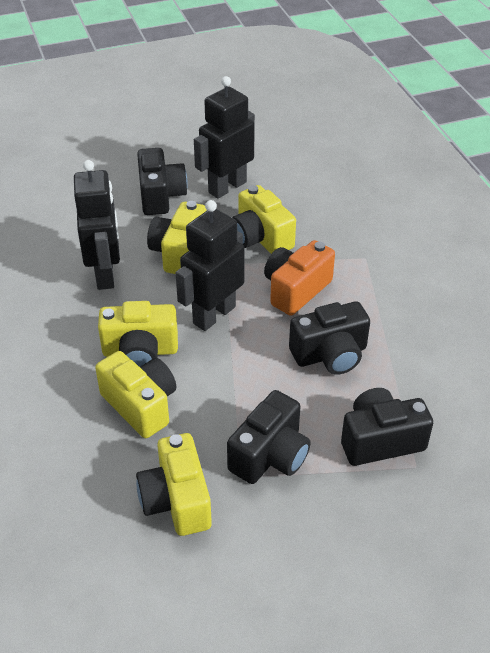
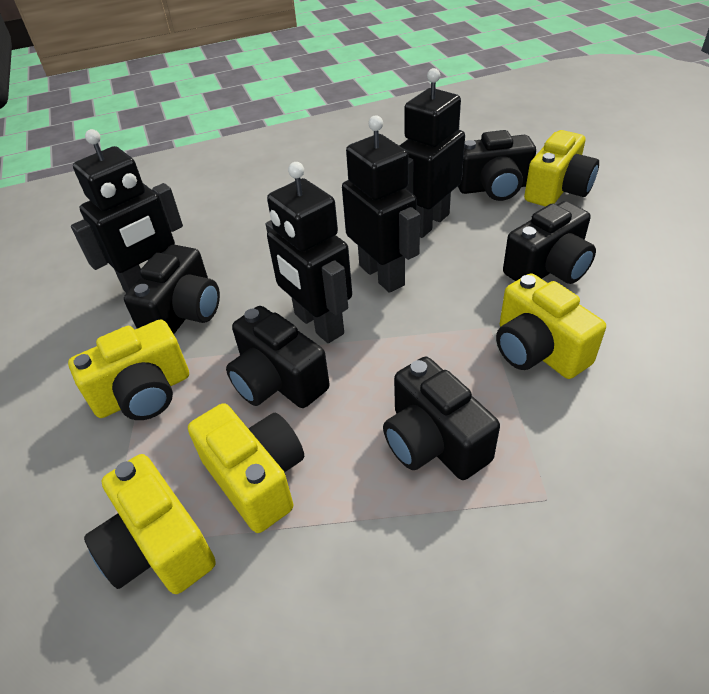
black camera: [137,148,188,215] [227,390,311,484] [289,301,370,375] [341,388,433,466] = 4 -> [124,245,220,334] [226,306,330,408] [383,357,500,480] [458,130,536,201] [503,201,596,284] = 5
black robot: [74,160,120,290] [176,200,244,331] [194,76,255,199] = 3 -> [71,129,183,293] [266,162,352,343] [342,115,420,293] [399,68,465,238] = 4
orange camera: [264,240,335,316] = 1 -> none = 0

